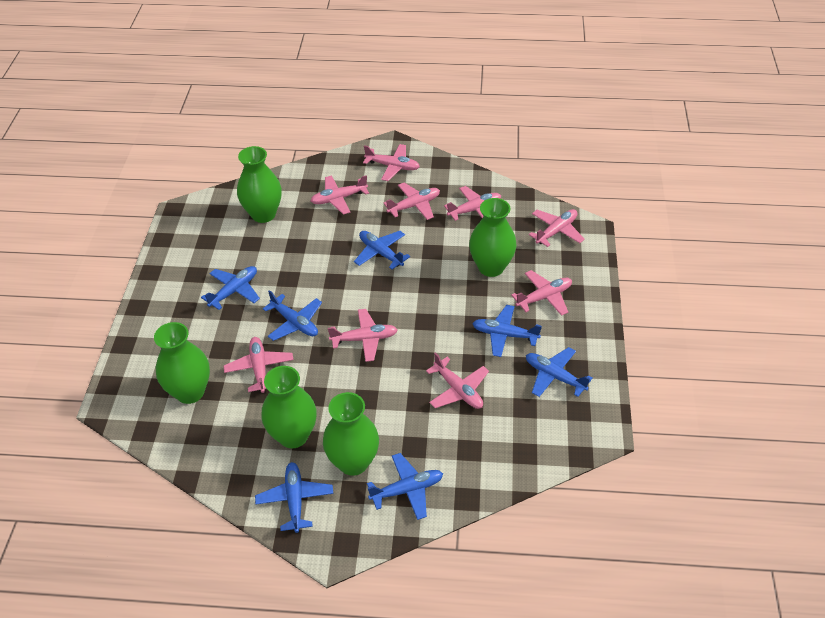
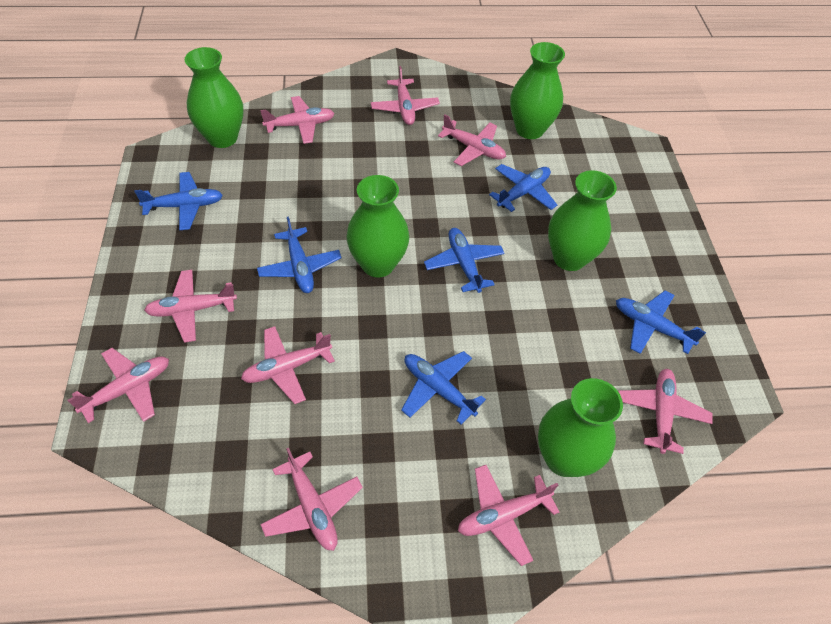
blue plane: [201,266,260,310] [255,462,333,533] [263,290,322,341] [354,231,410,269] [367,453,443,520] [472,305,542,357] [526,347,593,397] = 7 -> [134,172,223,230] [257,217,342,293] [401,351,486,425] [424,228,505,293] [489,164,557,212] [616,290,706,354] = 6

